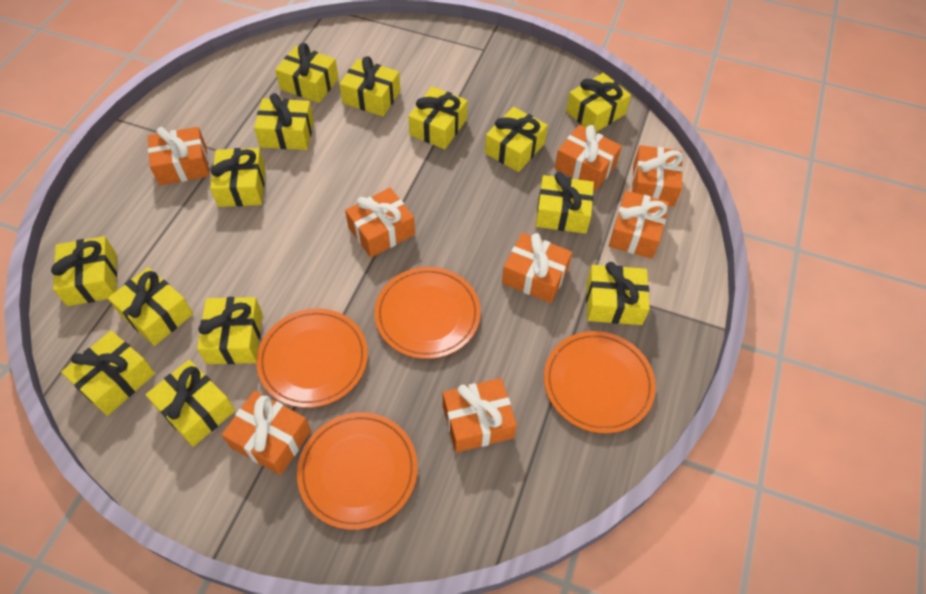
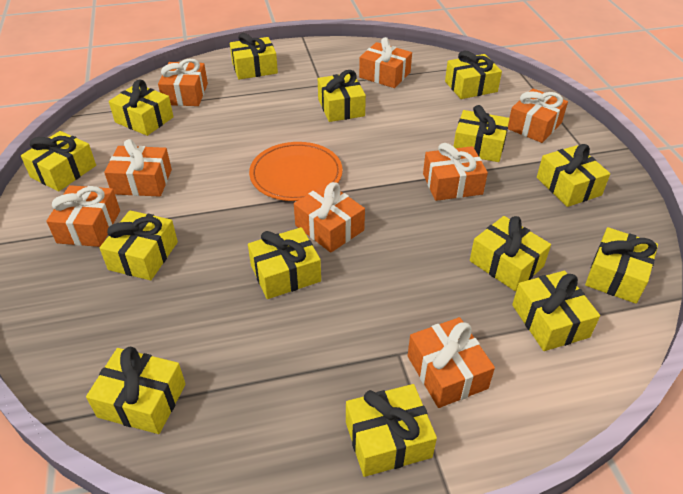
orange plate: [256,309,368,408] [297,412,418,530] [374,267,480,359] [544,331,656,433] = 4 -> [249,142,343,201] = 1

